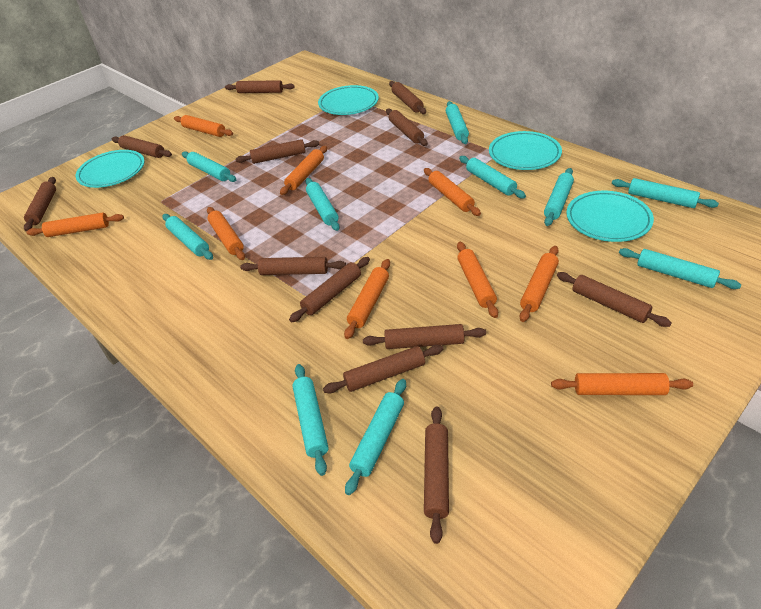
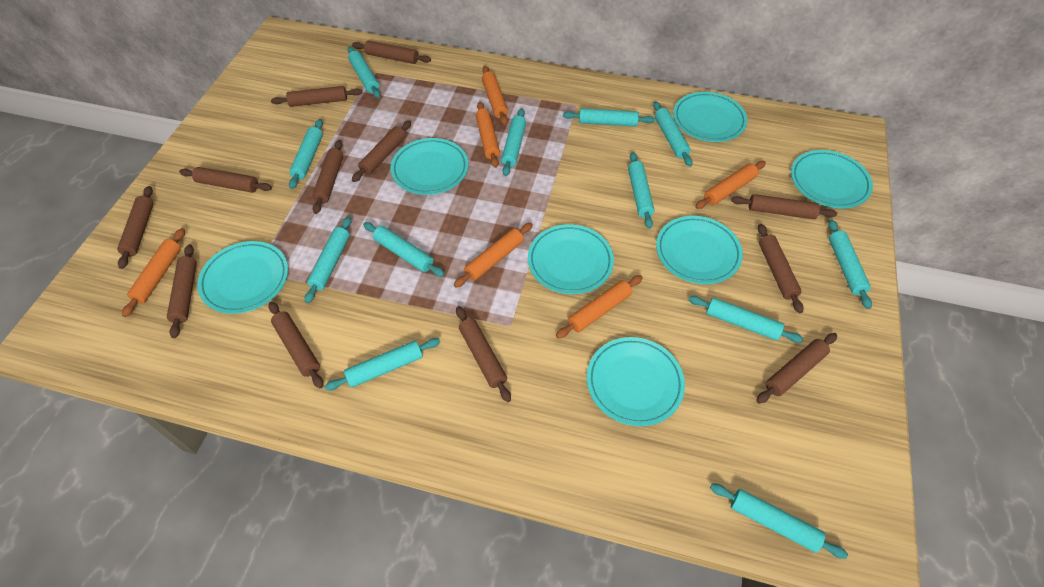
orange rolling pin: [26,212,124,237] [174,115,233,137] [207,207,245,260] [280,146,327,195] [344,259,390,339] [424,168,481,216] [457,242,498,318] [519,246,559,322] [551,373,693,395] = 9 -> [122,228,185,317] [454,222,533,288] [475,102,500,168] [482,66,508,125] [556,275,643,338] [695,161,766,209] = 6
turquoise plate: [76,150,145,188] [318,85,379,115] [489,131,562,170] [566,191,654,242] = 4 -> [197,241,288,314] [391,138,468,195] [528,224,614,294] [587,337,685,426] [656,216,743,284] [673,92,747,142] [791,150,873,208] = 7
turquoise rolling pin: [162,214,213,260] [182,151,236,182] [292,364,328,476] [305,178,340,231] [345,379,406,495] [446,101,469,144] [459,156,526,198] [544,168,574,226] [612,178,719,208] [619,248,741,289] = 10 -> [289,119,323,189] [305,217,351,303] [325,338,440,390] [348,46,381,98] [363,222,445,277] [501,108,526,176] [563,108,655,127] [628,152,655,229] [653,101,693,167] [688,296,803,343] [710,483,848,559] [828,219,872,309] = 12

